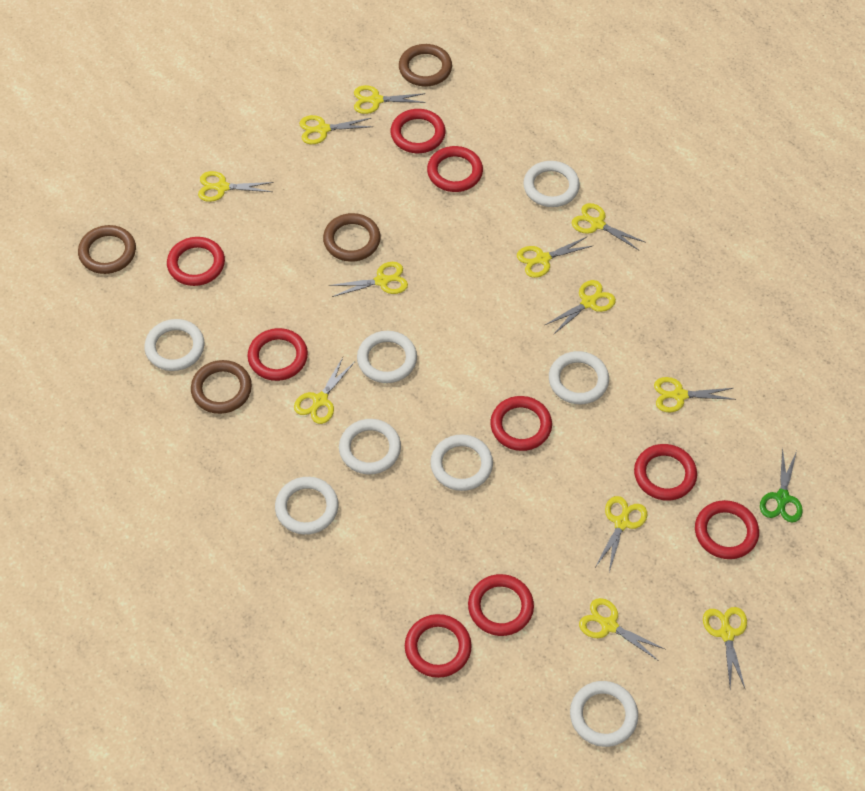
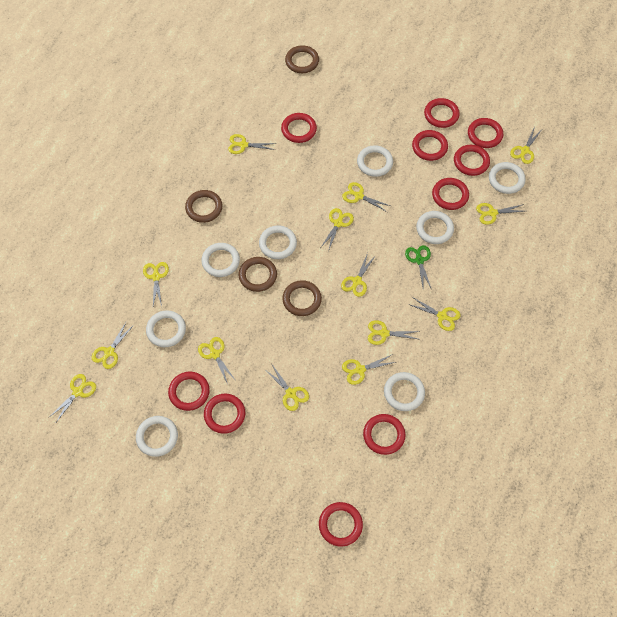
red ring: [167,237,225,286] [247,328,308,381] [391,109,446,153] [405,614,472,678] [427,146,483,192] [468,574,534,636] [490,396,552,451] [634,444,697,501] [695,500,759,559] = 9 -> [168,372,210,411] [204,394,245,434] [281,113,317,143] [319,502,363,547] [363,414,405,455] [412,130,448,161] [424,98,460,128] [432,178,469,210] [454,145,490,176] [468,118,503,148] = 10
yellow scissors: [198,171,274,202] [294,357,355,424] [299,115,373,144] [329,262,408,297] [354,85,426,114] [517,237,592,278] [545,280,616,335] [572,203,646,251] [579,598,665,661] [596,496,647,572] [654,377,736,412] [703,607,747,690] = 12 -> [48,374,96,422] [92,321,134,369] [143,262,169,306] [198,337,236,385] [228,134,276,154] [264,363,309,411] [321,208,354,251] [341,253,376,297] [342,182,390,212] [342,354,396,385] [368,320,421,345] [408,297,460,331] [476,203,524,225] [510,127,541,164] = 14

